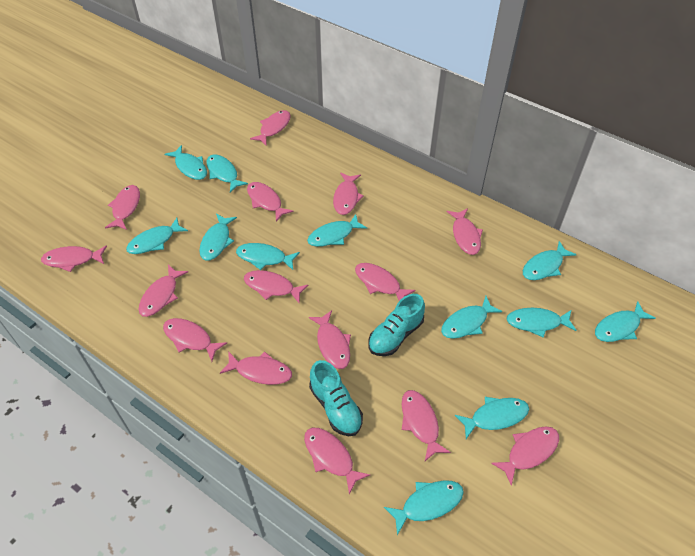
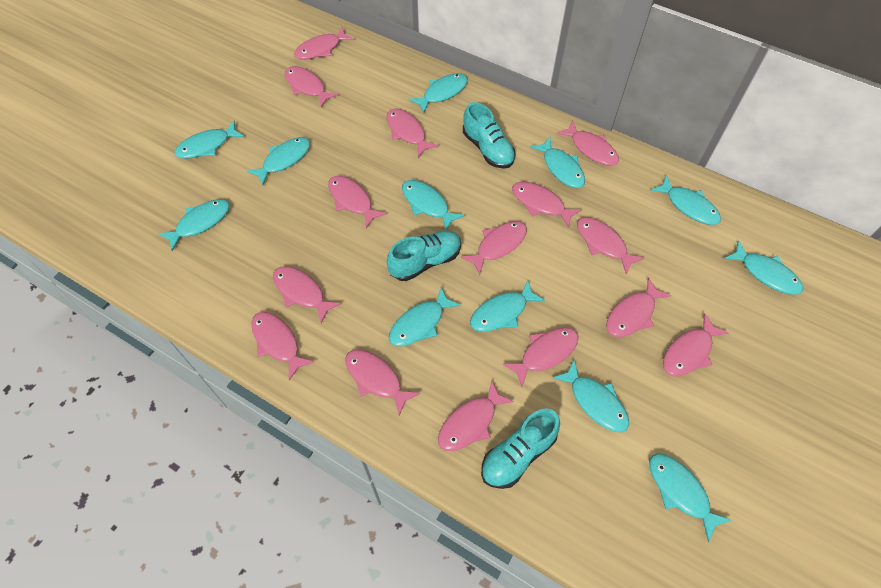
turquoise shoe: [309,360,363,436] [368,294,425,356] = 2 -> [387,231,461,281] [463,102,515,169] [481,408,560,489] = 3

